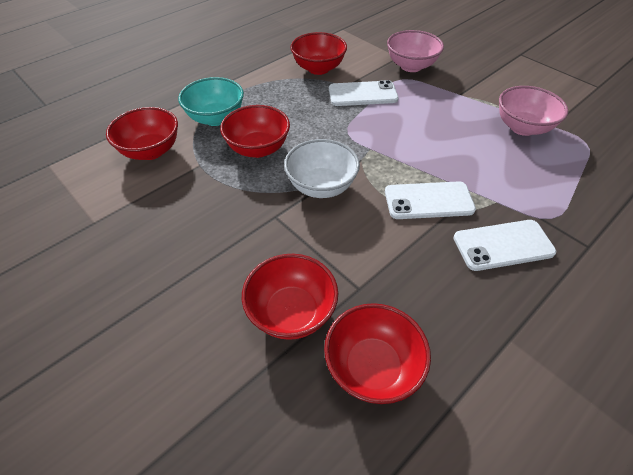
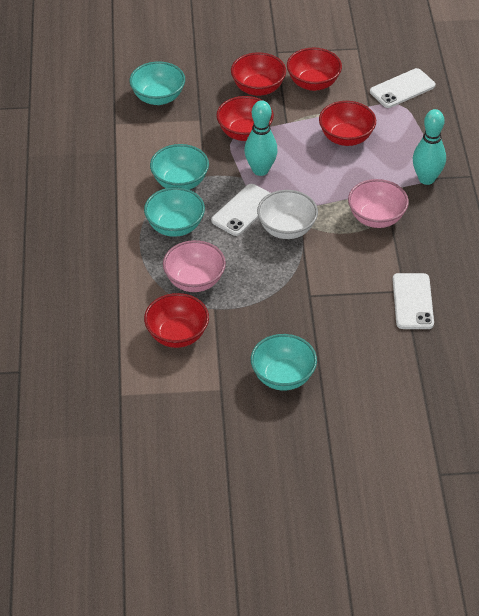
turquoise bowl: [178,77,244,126] = 1 -> [130,61,185,105] [144,187,205,237] [150,144,209,190] [251,334,317,391] = 4
turquoise bowling pin: none = 0 -> [244,100,278,176] [413,109,446,185] = 2

